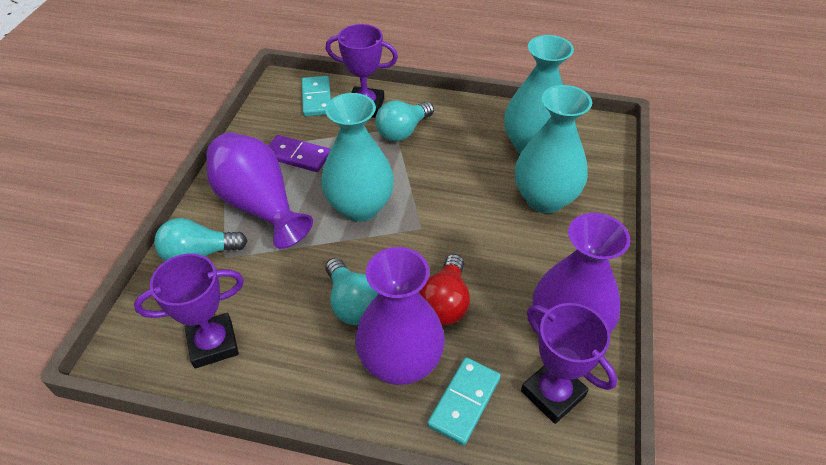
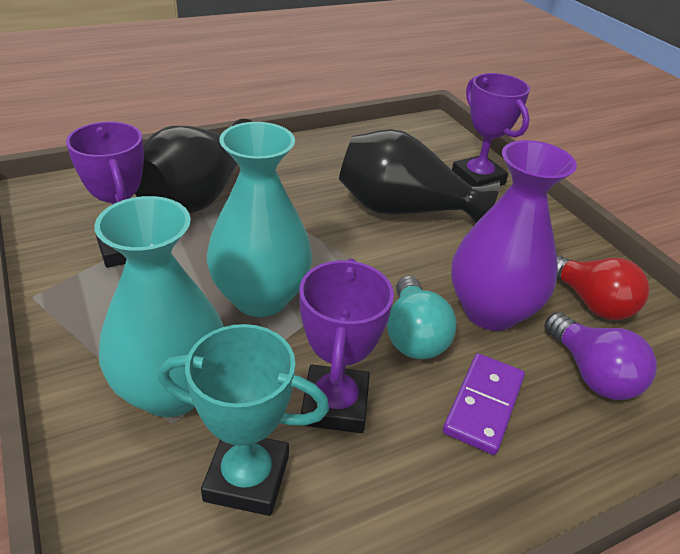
black vase: none = 0 -> [135,119,253,214] [339,129,500,224] = 2
purple light bulb: none = 0 -> [545,312,657,400] = 1
purple vase: [206,133,313,249] [355,247,445,385] [533,213,630,333] = 3 -> [451,140,577,331] = 1
turquoise domino: [302,76,331,117] [427,357,501,446] = 2 -> none = 0
turquoise light bulb: [154,218,247,261] [325,258,379,325] [375,100,434,142] = 3 -> [387,276,457,359] = 1
turquoise trophy: none = 0 -> [158,324,329,516] = 1
turquoise vase: [321,93,394,222] [504,35,574,154] [515,85,592,213] = 3 -> [94,196,224,417] [207,122,313,317] = 2

